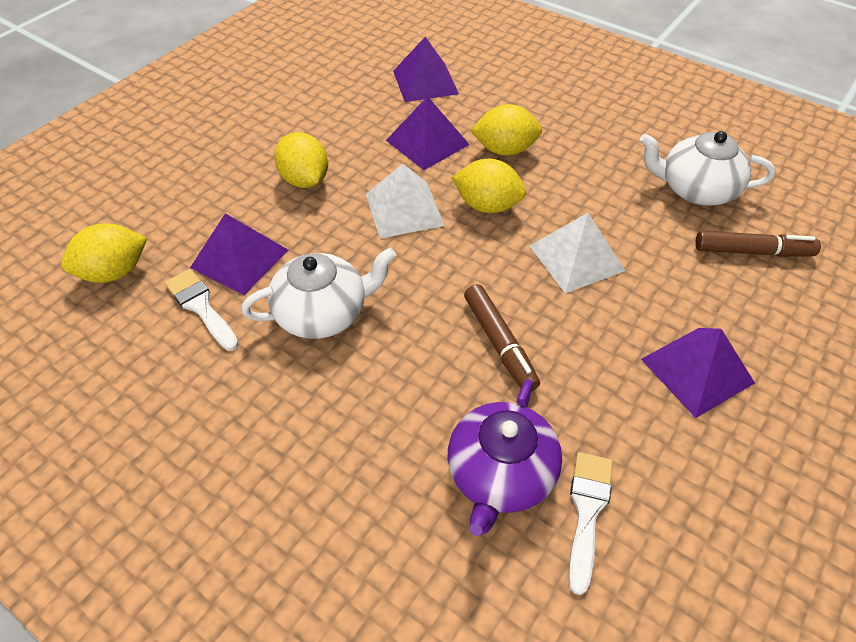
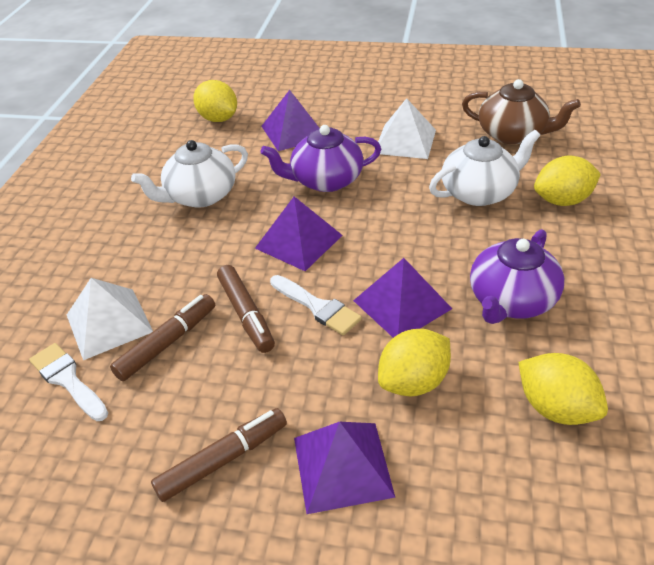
brown marker: [464,284,540,391] [695,231,821,257] = 2 -> [110,294,215,381] [151,408,287,502] [217,265,275,353] = 3
brown teapot: none = 0 -> [462,79,581,144] = 1
purple teapot: [448,379,562,536] = 1 -> [261,125,381,192] [470,229,564,324] = 2

